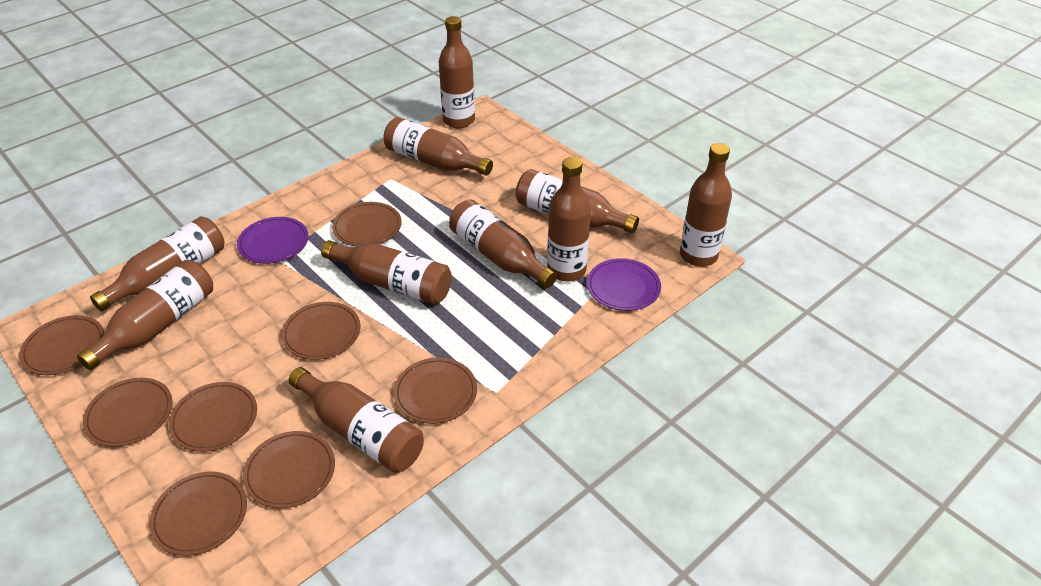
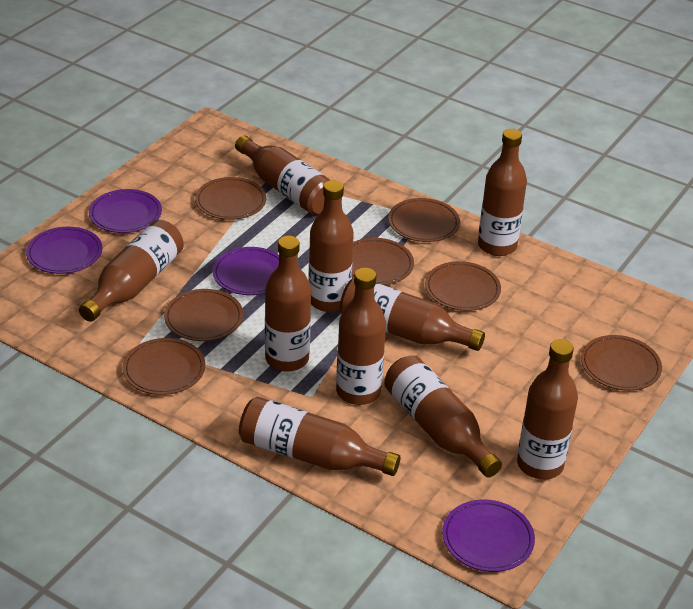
brown plate: [19,315,104,375] [83,378,173,447] [149,471,247,556] [169,382,257,452] [243,431,335,509] [281,302,361,360] [332,202,402,247] [394,358,477,424] = 8 -> [122,338,205,395] [164,289,243,341] [195,177,267,220] [352,238,414,285] [388,198,460,242] [425,261,501,311] [581,335,662,391] = 7
purple plate: [237,217,309,264] [587,258,661,311] = 2 -> [26,227,102,274] [89,189,162,233] [212,247,279,295] [442,500,535,572] = 4

